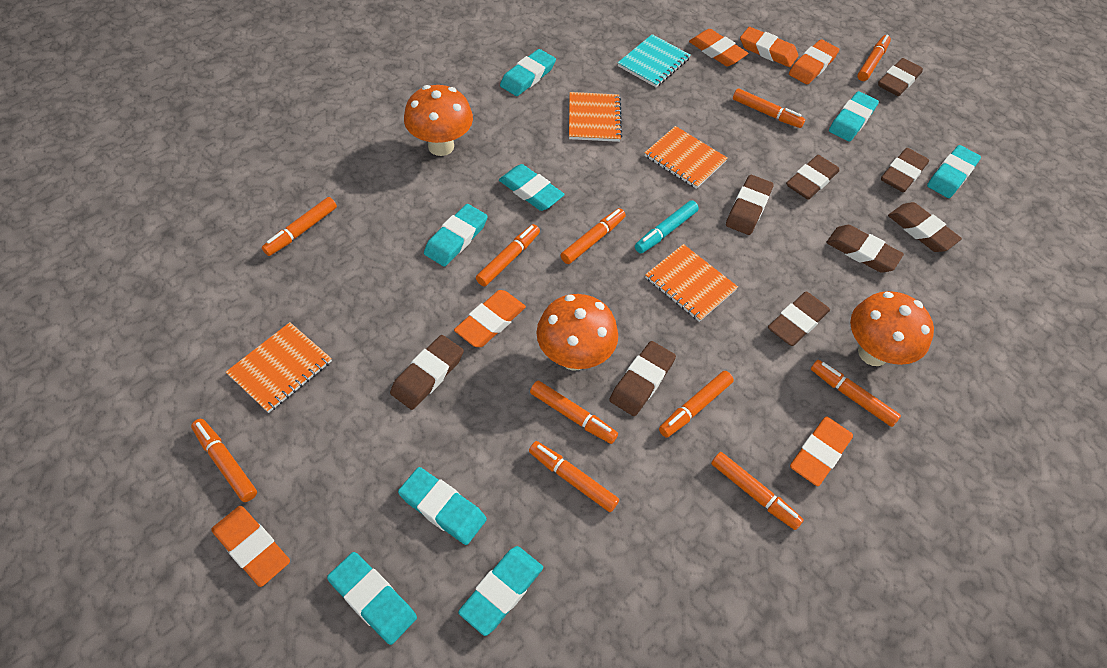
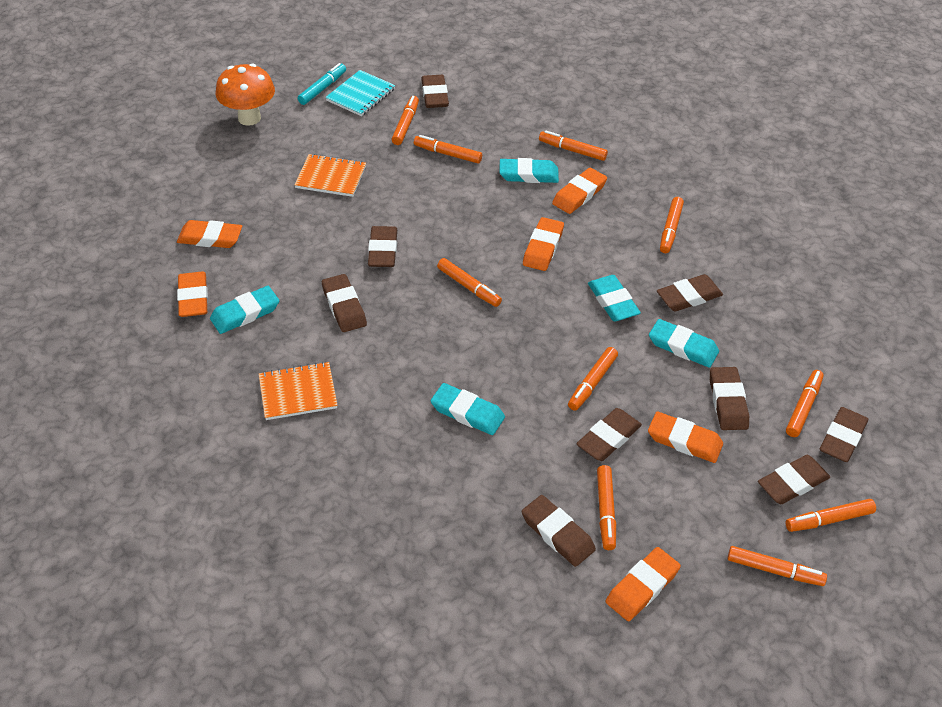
orange marker: [191,419,257,502] [262,197,337,256] [476,224,540,287] [529,441,619,512] [530,381,618,444] [561,208,626,264] [659,371,734,438] [711,452,804,530] [733,88,805,128] [811,360,901,427] [857,35,891,81] = 11 -> [391,96,419,145] [414,135,482,163] [437,258,502,307] [539,131,608,161] [568,347,618,411] [597,465,616,550] [660,197,684,253] [727,546,827,586] [786,370,824,437] [786,499,876,532] = 10
orange mushroom: [404,85,473,156] [536,294,618,371] [850,291,934,366] = 3 -> [216,64,275,126] = 1
orange notebook: [226,322,332,413] [569,92,622,142] [644,126,728,189] [645,244,738,322] = 4 -> [259,362,338,420] [294,154,366,197] = 2
turquoise eraser: [327,552,417,645] [398,467,487,545] [424,204,488,267] [458,546,543,636] [499,164,565,211] [500,49,556,96] [829,91,879,142] [927,145,981,198] = 8 -> [210,286,279,334] [431,383,505,435] [499,158,559,183] [588,275,641,321] [649,319,719,368] = 5

